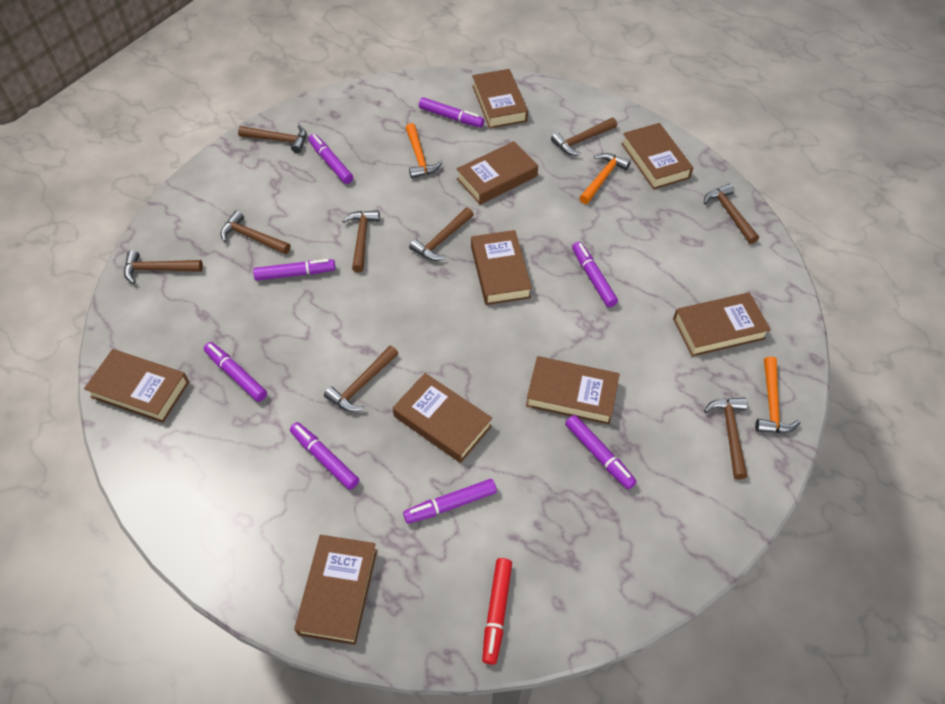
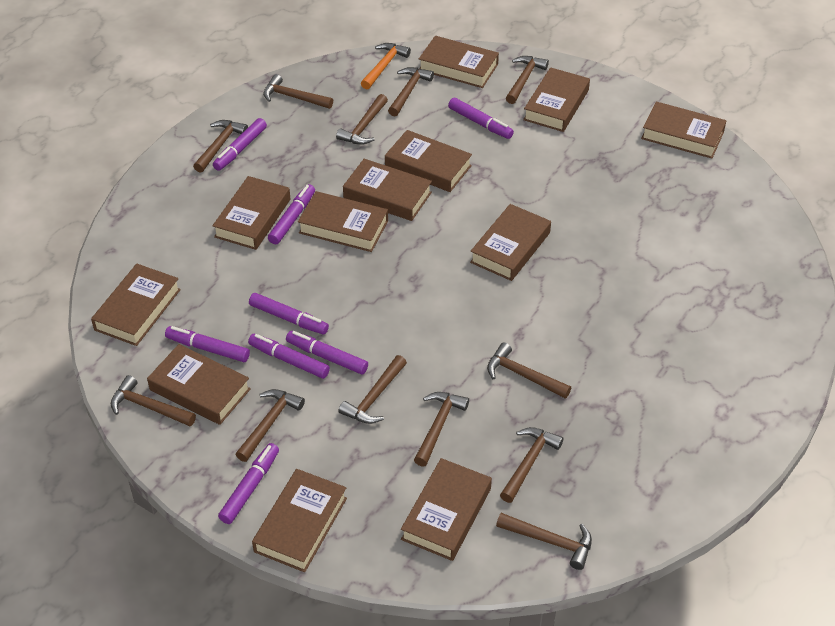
brown book: [84,349,189,423] [294,535,377,645] [393,373,492,463] [457,141,538,204] [471,230,532,305] [472,69,528,129] [526,356,620,425] [621,123,693,190] [673,292,771,357] = 9 -> [91,264,181,346] [147,344,251,425] [212,176,290,250] [252,469,347,572] [298,191,388,252] [343,159,432,221] [385,130,472,192] [401,458,492,561] [419,36,499,88] [470,204,551,281] [523,67,590,132] [641,101,726,158] = 12
brown hammer: [124,250,203,284] [220,210,291,254] [238,125,306,153] [324,346,399,412] [342,210,380,272] [409,207,474,261] [551,118,617,155] [704,184,759,244] [704,397,748,479] = 9 -> [111,375,196,426] [193,120,248,173] [235,389,305,462] [263,74,333,109] [336,94,388,145] [338,355,407,424] [388,67,434,116] [414,392,469,467] [487,343,571,399] [496,513,592,570] [500,427,564,503] [506,56,549,104] = 12
orange hammer: [406,123,443,178] [579,153,631,204] [755,356,801,433] = 3 -> [361,43,411,89] = 1
red marker: [482,558,512,665] = 1 -> none = 0

